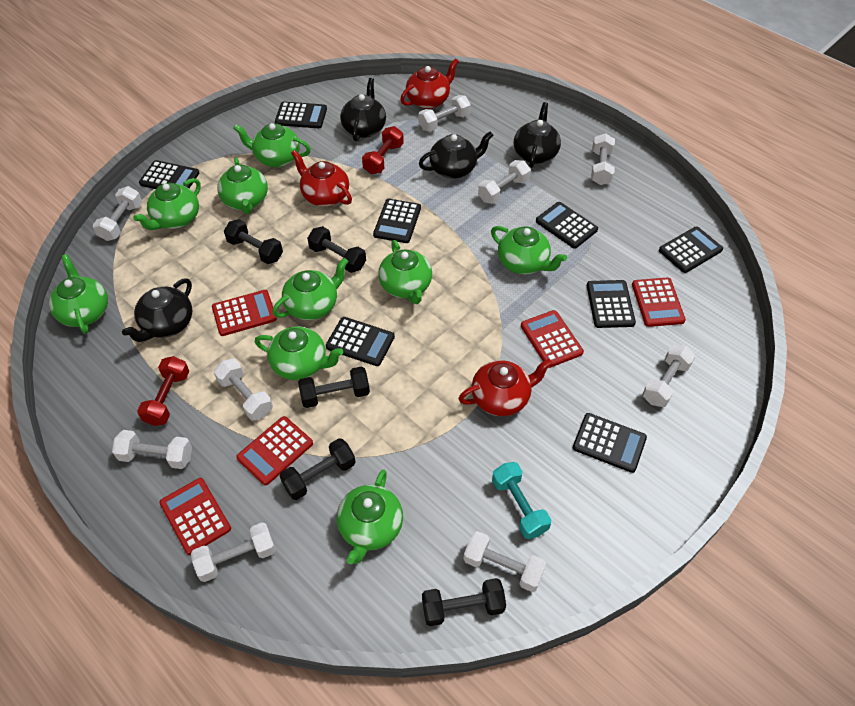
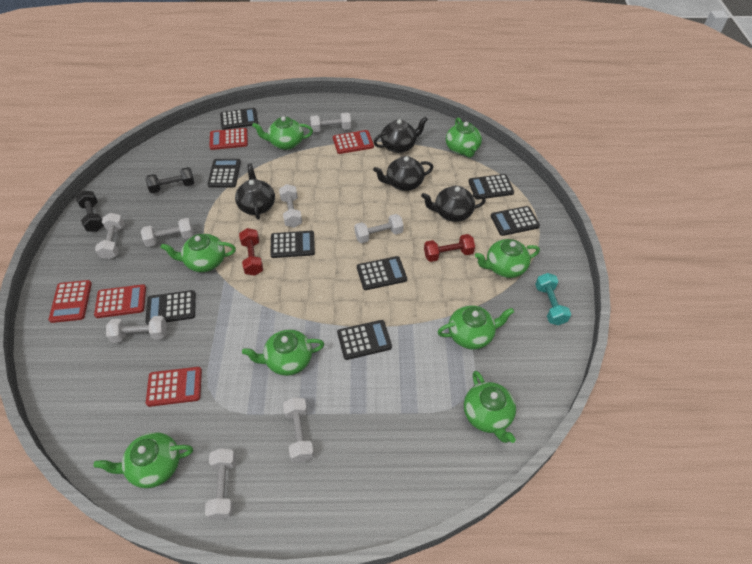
black dumbbell: [224,219,283,264] [279,438,356,500] [298,366,370,408] [307,226,366,273] [422,578,506,626] = 5 -> [76,190,104,232] [146,167,194,193] = 2
green teapot: [49,254,108,334] [133,178,201,230] [217,158,268,214] [233,123,311,167] [255,326,343,380] [272,258,349,320] [337,469,403,564] [378,240,432,304] [491,226,567,274] = 9 -> [94,432,193,488] [161,234,236,272] [242,329,324,376] [252,116,313,150] [438,305,514,350] [446,117,482,158] [464,371,516,443] [475,239,540,278] = 8
red teapot: [291,150,352,207] [400,58,459,109] [458,359,553,416] = 3 -> none = 0
white dumbbell: [93,186,142,241] [112,430,192,469] [191,523,276,582] [214,359,273,421] [418,95,471,132] [464,531,546,592] [478,160,531,204] [591,133,615,185] [642,344,695,407] = 9 -> [95,213,124,259] [106,316,167,343] [141,218,194,247] [205,448,236,520] [279,184,302,228] [283,397,314,462] [310,113,351,132] [354,214,404,243] = 8

